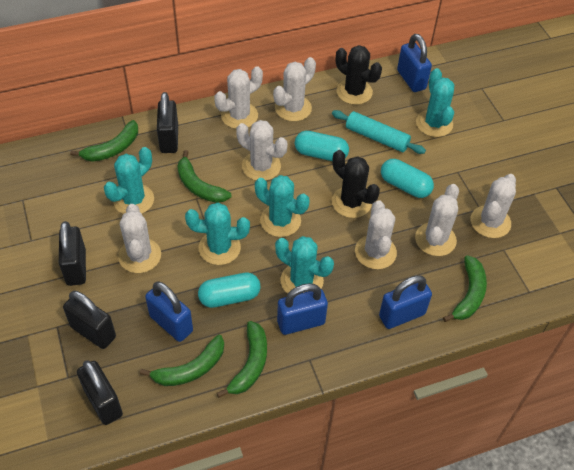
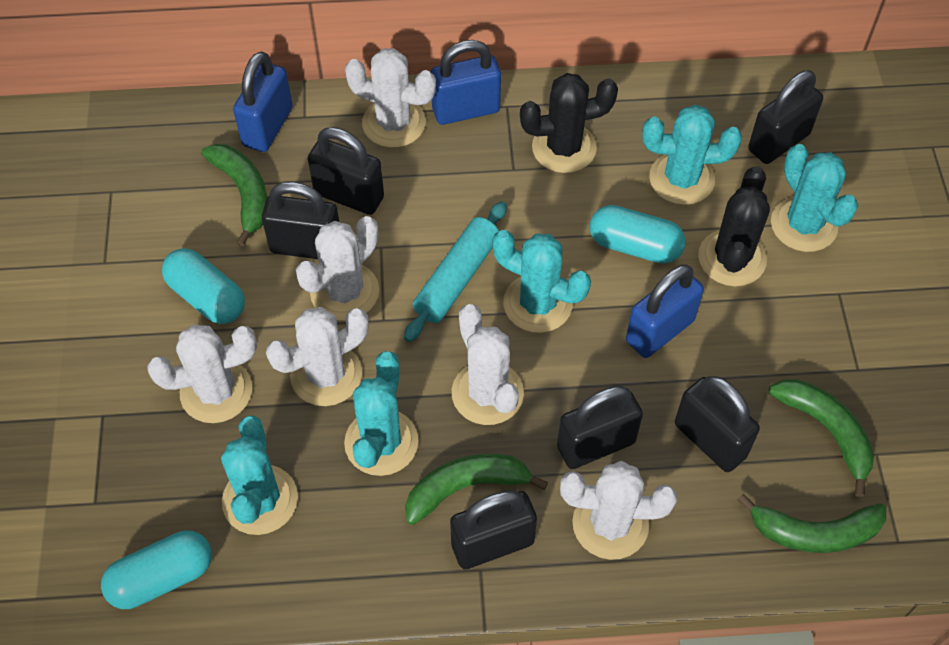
black padlock: [59,221,86,286] [63,291,116,349] [77,360,123,425] [157,92,178,153] = 4 -> [262,182,339,259] [308,127,384,215] [450,491,537,569] [557,386,643,469] [675,376,760,472] [748,71,823,164] = 6
blue padlock: [145,281,193,342] [277,283,328,335] [379,275,432,329] [397,34,432,92] = 4 -> [233,51,293,152] [431,40,501,125] [626,264,704,358] = 3
green banana: [70,120,138,162] [140,335,224,386] [177,150,231,203] [217,321,267,398] [443,255,487,322] = 5 -> [201,144,268,246] [405,454,548,525] [737,494,886,553] [769,379,874,497] = 4
white cactus: [118,204,161,273] [214,66,263,129] [236,120,287,181] [273,57,316,122] [355,200,397,269] [415,184,459,256] [471,174,516,238] = 7 -> [147,324,257,423] [266,307,369,406] [296,216,379,321] [345,48,436,148] [452,304,524,425] [560,461,677,560] = 6

